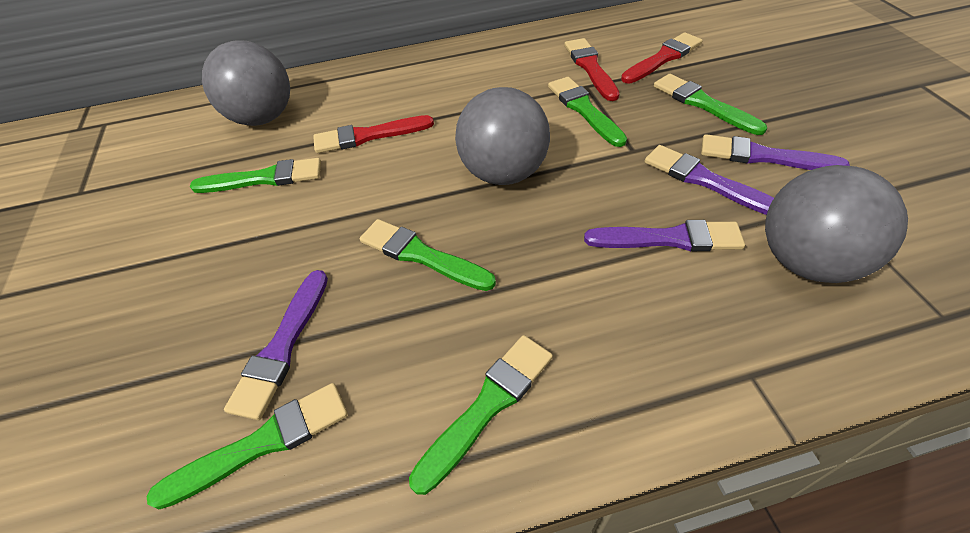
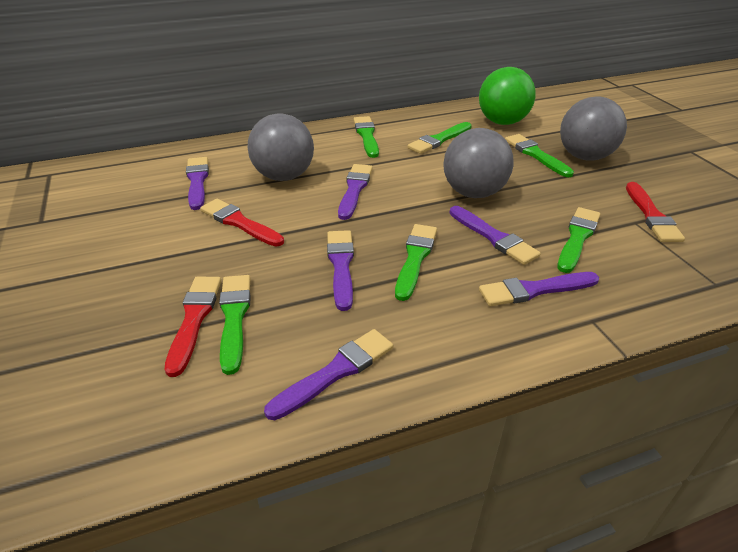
green ball: none = 0 -> [479,67,536,125] = 1
purple brush: [224,270,328,420] [584,220,745,251] [645,145,774,215] [701,134,850,170] = 4 -> [186,157,209,210] [264,329,393,420] [327,230,354,311] [338,164,373,220] [449,206,541,265] [479,272,599,306] = 6

